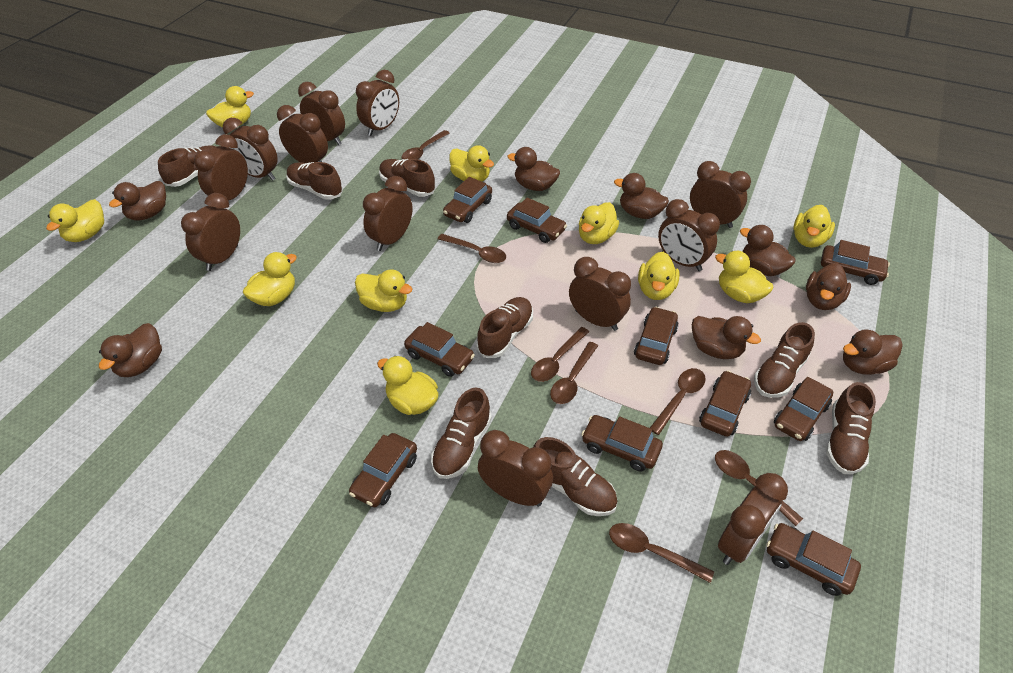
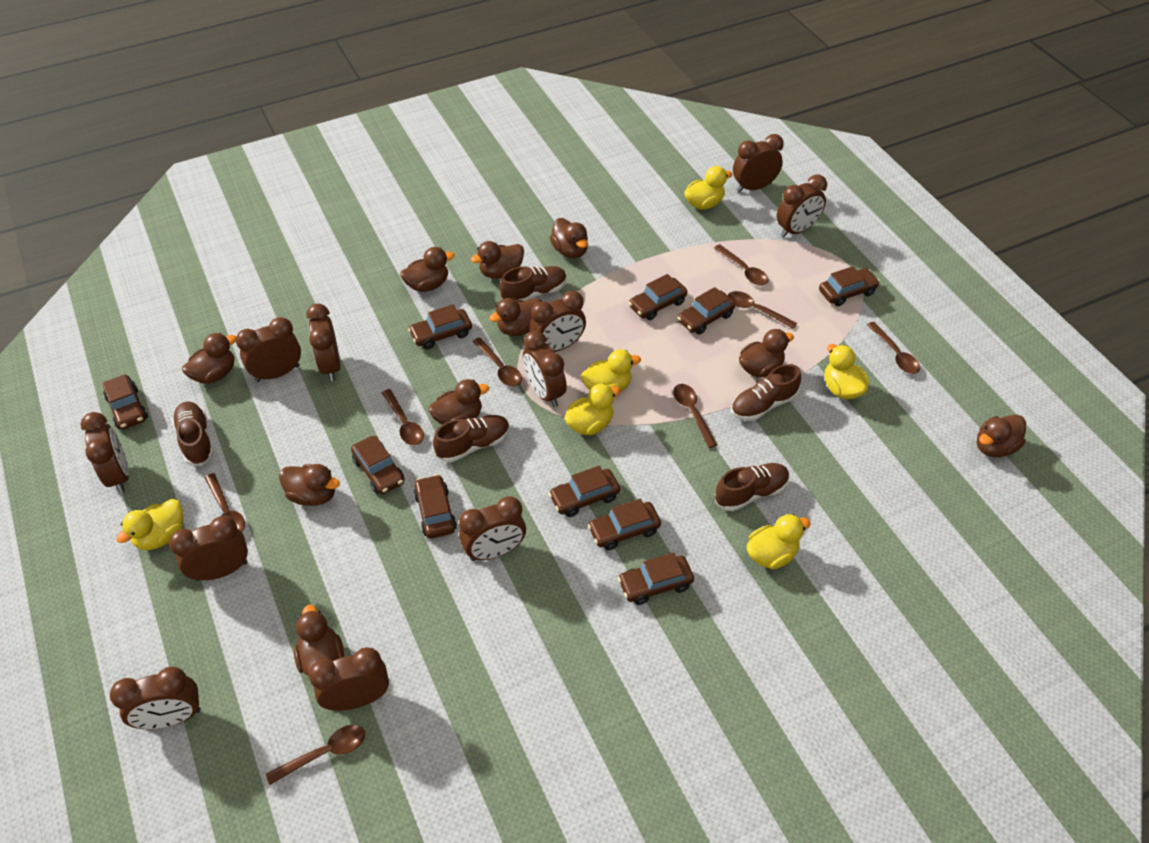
brown clock: [181,193,240,271] [194,134,248,200] [223,118,278,181] [277,105,328,163] [298,82,345,145] [356,70,399,136] [363,176,413,251] [478,430,553,507] [569,257,631,331] [658,199,720,271] [690,161,751,228] [718,473,788,565] = 12 -> [81,412,129,493] [110,667,201,729] [169,516,248,581] [236,317,301,382] [306,304,341,381] [309,647,389,711] [459,496,526,561] [523,331,567,407] [529,291,586,352] [733,134,784,192] [776,175,827,238] = 11
brown duck: [99,323,162,377] [109,181,166,220] [507,147,560,191] [614,173,669,219] [692,316,761,359] [740,225,796,276] [806,263,851,310] [843,329,903,375] = 8 -> [182,333,236,384] [279,464,340,506] [294,605,344,676] [400,247,455,292] [429,379,489,425] [471,241,524,279] [490,298,541,336] [550,218,588,258] [739,329,794,377] [977,415,1026,457] = 10
brown shoe: [158,145,216,187] [286,162,343,200] [379,159,436,197] [431,387,492,479] [477,297,533,358] [533,437,617,516] [754,322,815,398] [826,382,876,474] = 8 -> [172,401,214,465] [433,415,510,463] [500,266,567,301] [715,463,790,511] [731,364,801,421] = 5
brown spoon: [402,130,450,160] [438,234,506,263] [531,327,589,382] [550,342,598,404] [609,523,714,583] [650,368,706,435] [715,450,803,526] = 7 -> [205,473,245,532] [266,725,365,785] [382,389,424,445] [472,337,522,386] [673,384,717,448] [714,244,769,285] [728,291,797,329] [867,322,920,374] = 8
yellow duck: [46,199,104,242] [206,86,254,128] [243,252,297,306] [355,269,412,312] [377,356,439,415] [449,145,494,182] [579,202,619,244] [638,252,679,300] [715,251,773,303] [793,205,835,248] = 10 -> [116,499,183,550] [564,384,620,435] [581,349,641,392] [684,166,732,210] [747,514,811,569] [825,344,869,399] = 6

